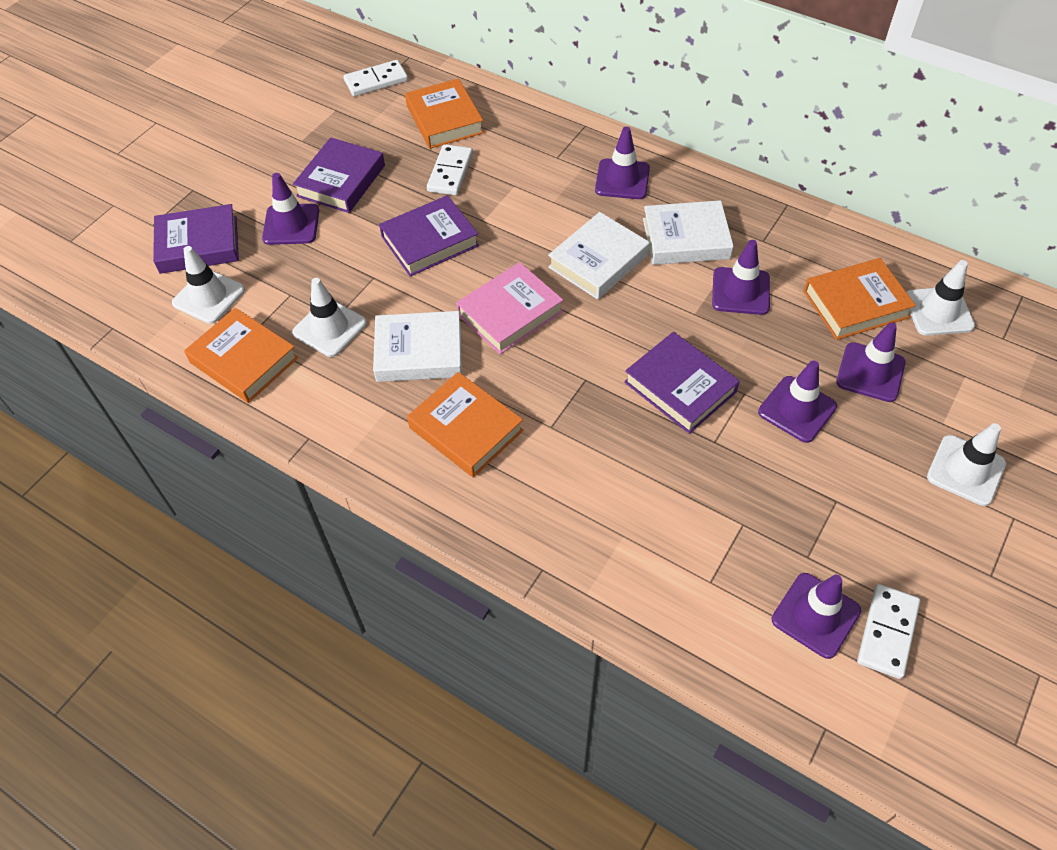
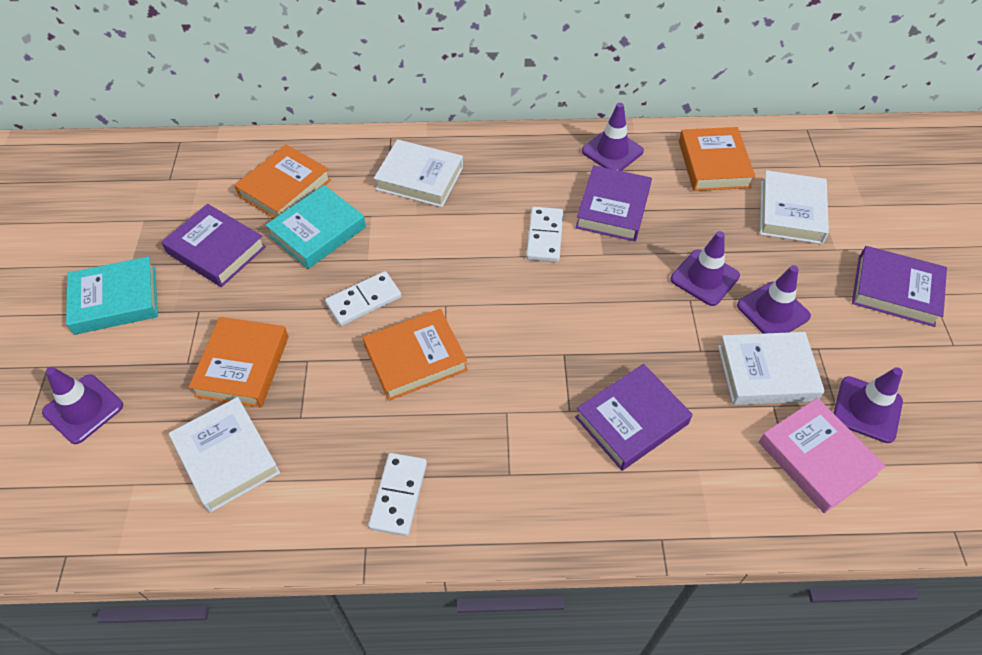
purple traffic cone: [262,173,319,245] [595,127,650,199] [712,240,770,315] [758,360,837,443] [772,573,861,659] [836,322,906,402] = 6 -> [42,367,123,444] [582,103,644,171] [671,231,740,306] [737,265,811,334] [833,367,903,443] = 5
turquoise book: none = 0 -> [66,256,158,335] [265,185,366,269] = 2
white book: [373,311,462,382] [548,212,650,300] [643,200,734,265] = 3 -> [169,397,280,513] [374,139,463,207] [718,332,825,405] [760,170,829,244] = 4
white traffic cone: [172,246,245,324] [292,278,367,357] [906,260,975,336] [927,423,1006,506] = 4 -> none = 0

